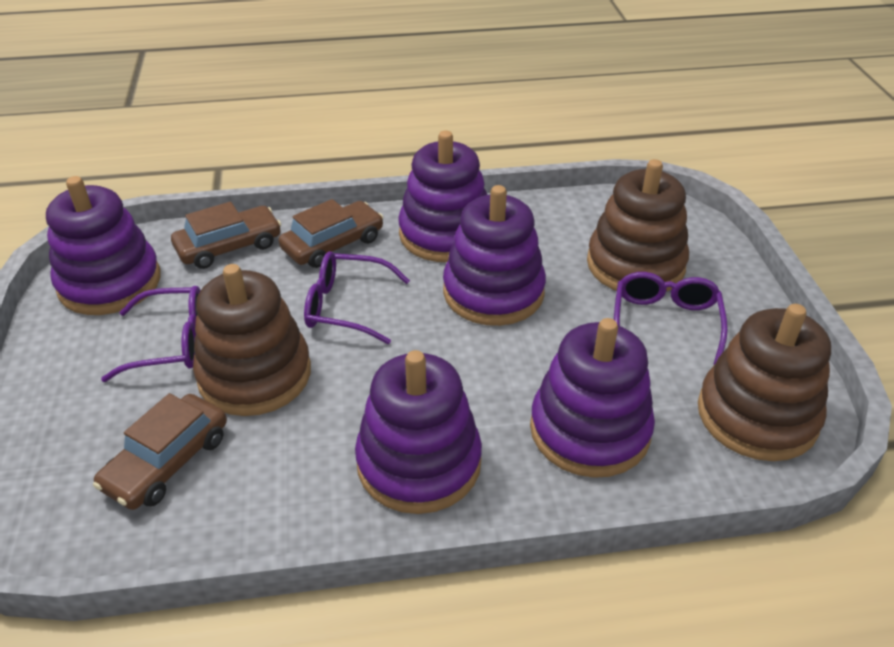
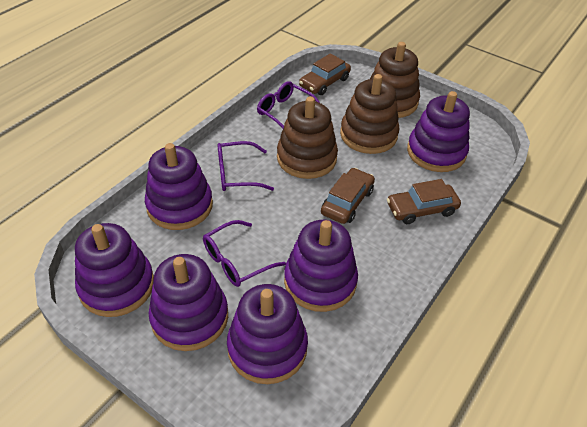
purple stacking toy: [46,176,160,315] [355,350,482,514] [398,131,487,262] [443,185,546,326] [530,318,655,478] = 5 -> [75,223,154,317] [145,143,213,230] [148,254,228,351] [227,284,308,384] [284,220,358,312] [407,91,470,172] = 6

